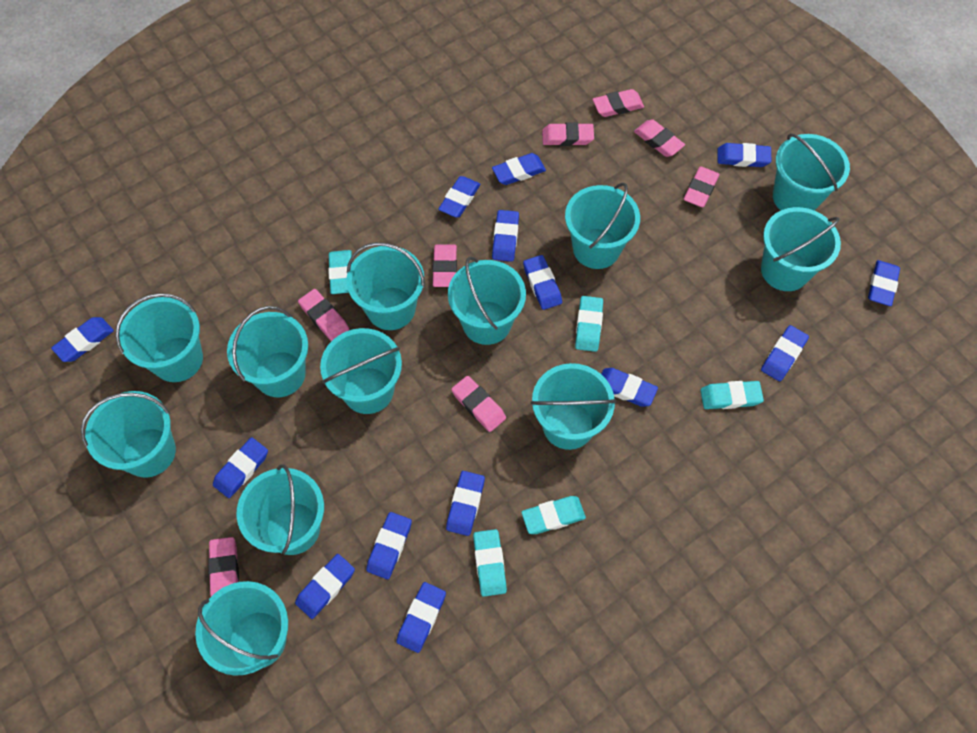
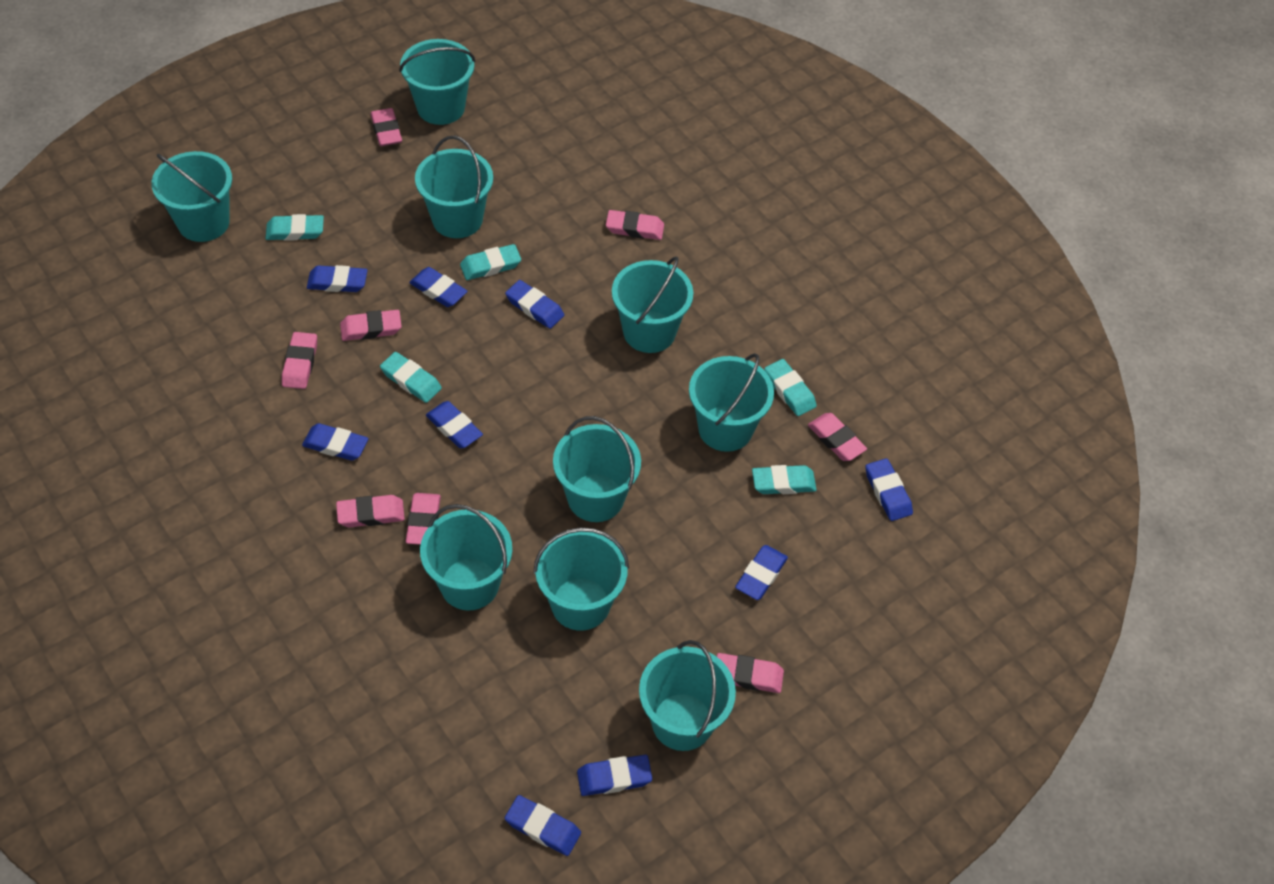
blue eraser: [51,317,114,362] [213,437,268,498] [295,554,355,619] [366,512,412,579] [396,582,446,653] [438,176,481,218] [446,471,485,536] [492,153,546,185] [492,210,519,262] [523,255,562,310] [601,368,658,407] [718,143,771,167] [761,325,809,381] [868,260,900,306] = 14 -> [302,423,368,461] [307,265,368,292] [409,267,468,307] [426,401,483,448] [505,280,564,329] [505,795,581,856] [577,755,652,796] [735,545,788,600] [865,458,913,521] = 9
turquoise bucket: [81,391,176,478] [115,293,203,382] [195,581,288,676] [227,306,308,397] [236,464,324,555] [320,328,402,414] [347,242,425,330] [448,256,526,345] [530,363,616,450] [565,183,640,269] [761,207,841,291] [773,133,850,211] = 12 -> [151,151,232,242] [399,39,475,125] [415,136,493,238] [420,504,512,611] [533,528,629,631] [553,416,641,522] [612,256,693,353] [639,640,736,751] [689,353,774,452] = 9

